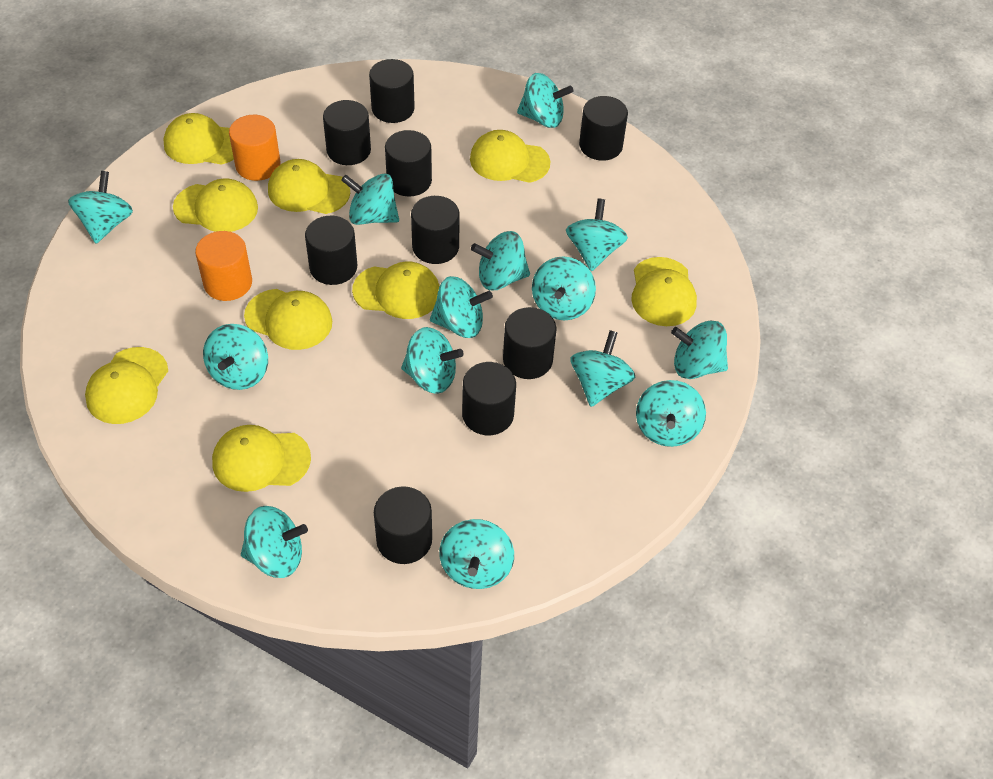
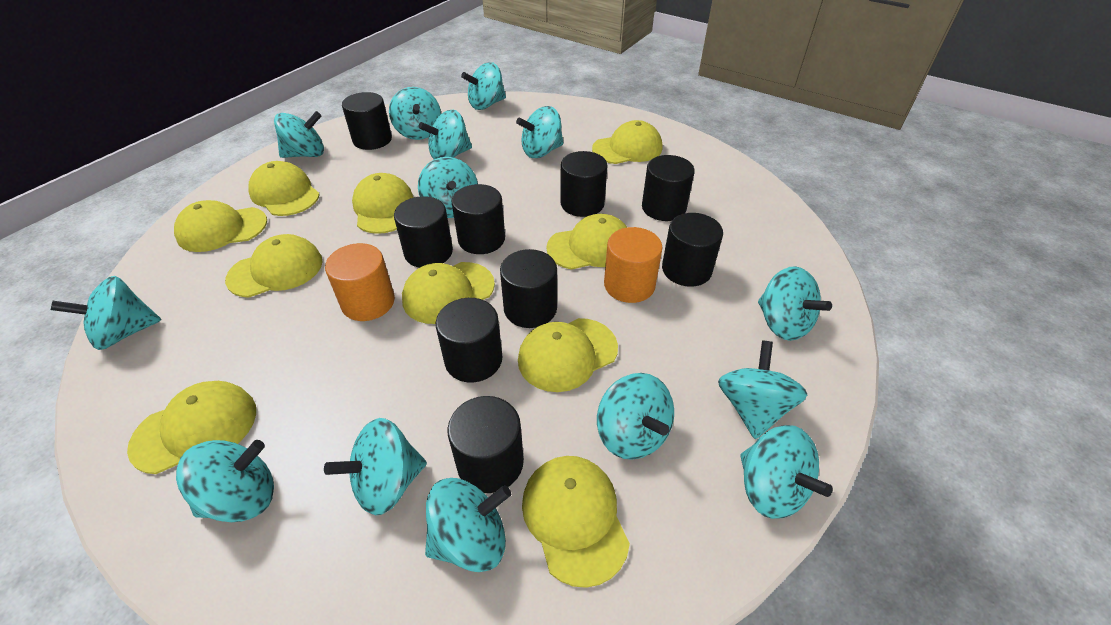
yellow cap: [85,347,168,424] [163,113,234,165] [173,178,258,232] [212,425,311,492] [244,289,332,350] [268,159,350,214] [352,261,439,319] [470,130,550,183] [631,257,697,326] = 9 -> [127,381,256,474] [174,200,267,252] [225,234,323,298] [248,161,320,216] [352,173,414,234] [402,262,495,324] [518,318,618,392] [522,456,630,588] [546,214,627,270] [592,120,662,164] = 10

